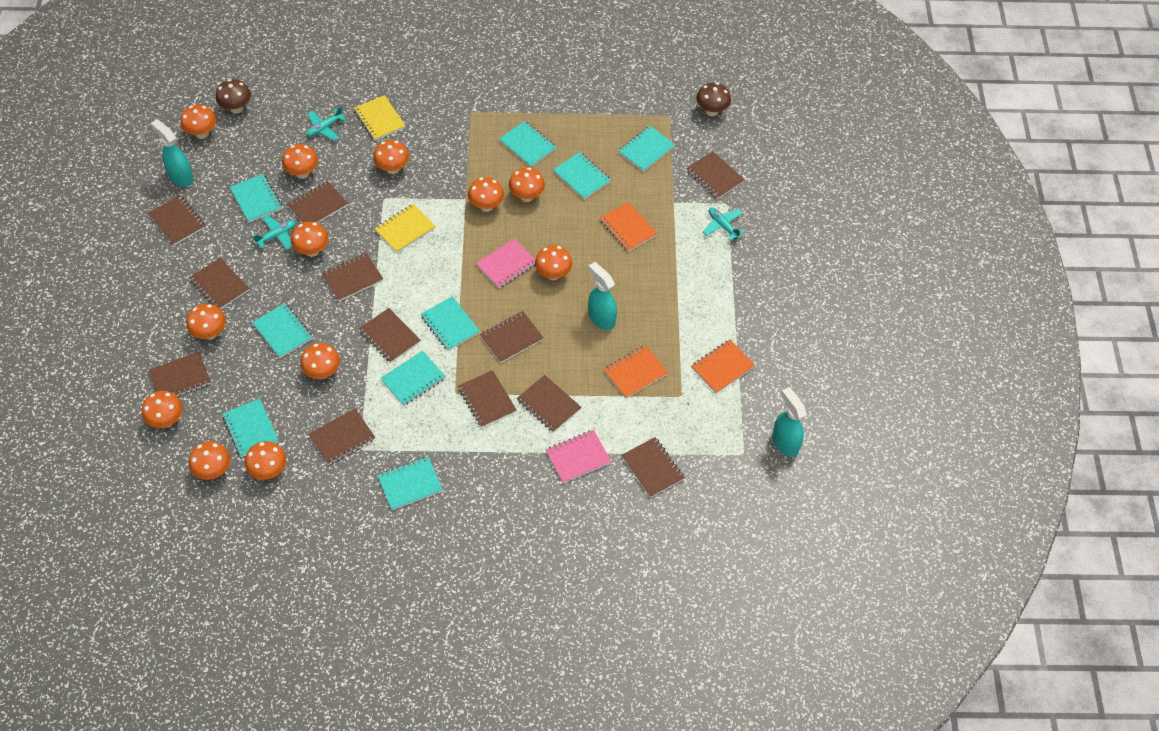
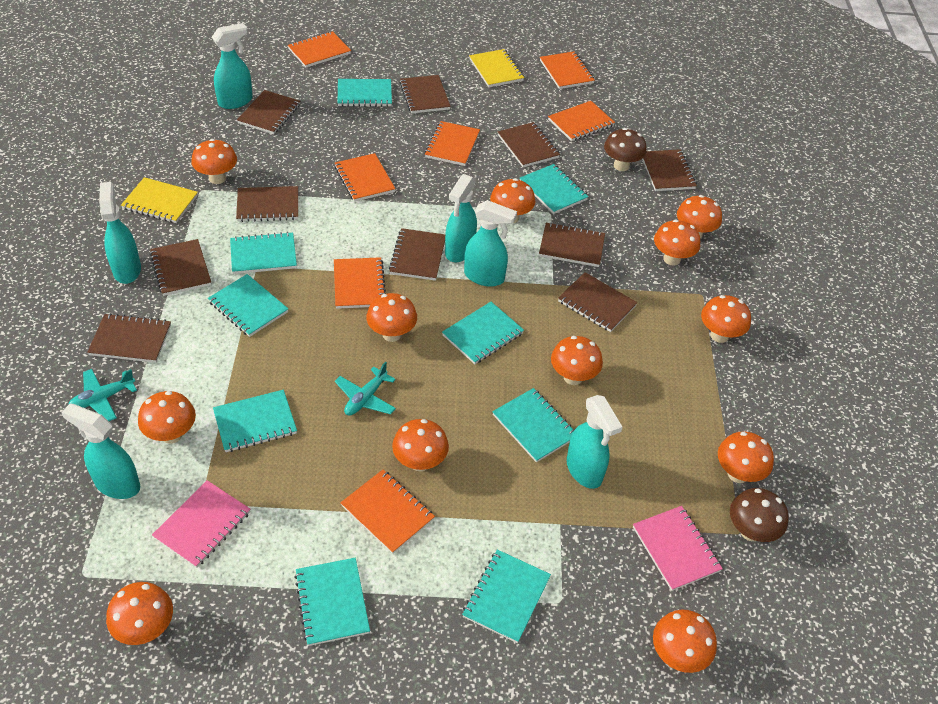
brown notebook: [148,195,205,245] [148,352,211,396] [189,258,249,309] [287,181,348,223] [309,408,375,465] [322,253,383,301] [359,308,420,363] [458,370,516,428] [480,311,544,363] [517,375,581,433] [622,437,684,498] [687,151,745,199] = 12 -> [87,313,171,363] [150,239,211,296] [236,186,298,222] [237,90,300,134] [389,228,445,281] [400,75,451,114] [498,122,560,167] [539,222,605,267] [558,272,638,332] [642,149,697,191] = 10
orange notebook: [600,202,658,252] [604,345,668,398] [692,340,755,394] = 3 -> [288,31,351,68] [334,153,395,202] [334,257,386,309] [341,470,435,554] [425,121,480,166] [540,51,595,89] [548,101,615,141] = 7
turquoise plane: [252,215,296,250] [306,107,346,141] [703,207,745,241] = 3 -> [68,369,137,421] [335,362,396,416] = 2
turquoise spray bottle: [151,119,194,187] [588,262,617,330] [772,387,807,457] = 3 -> [61,403,140,499] [99,182,141,284] [212,23,253,109] [445,174,477,262] [464,200,517,287] [567,395,623,489] = 6

